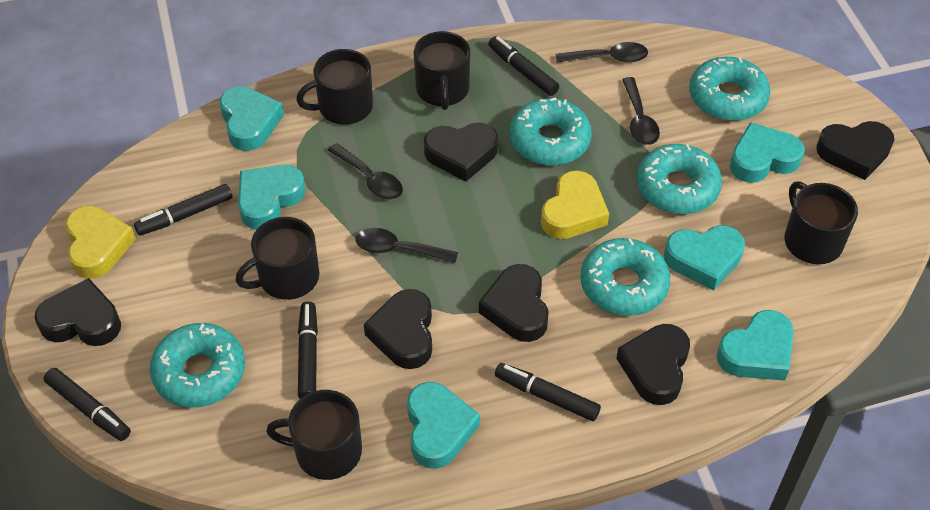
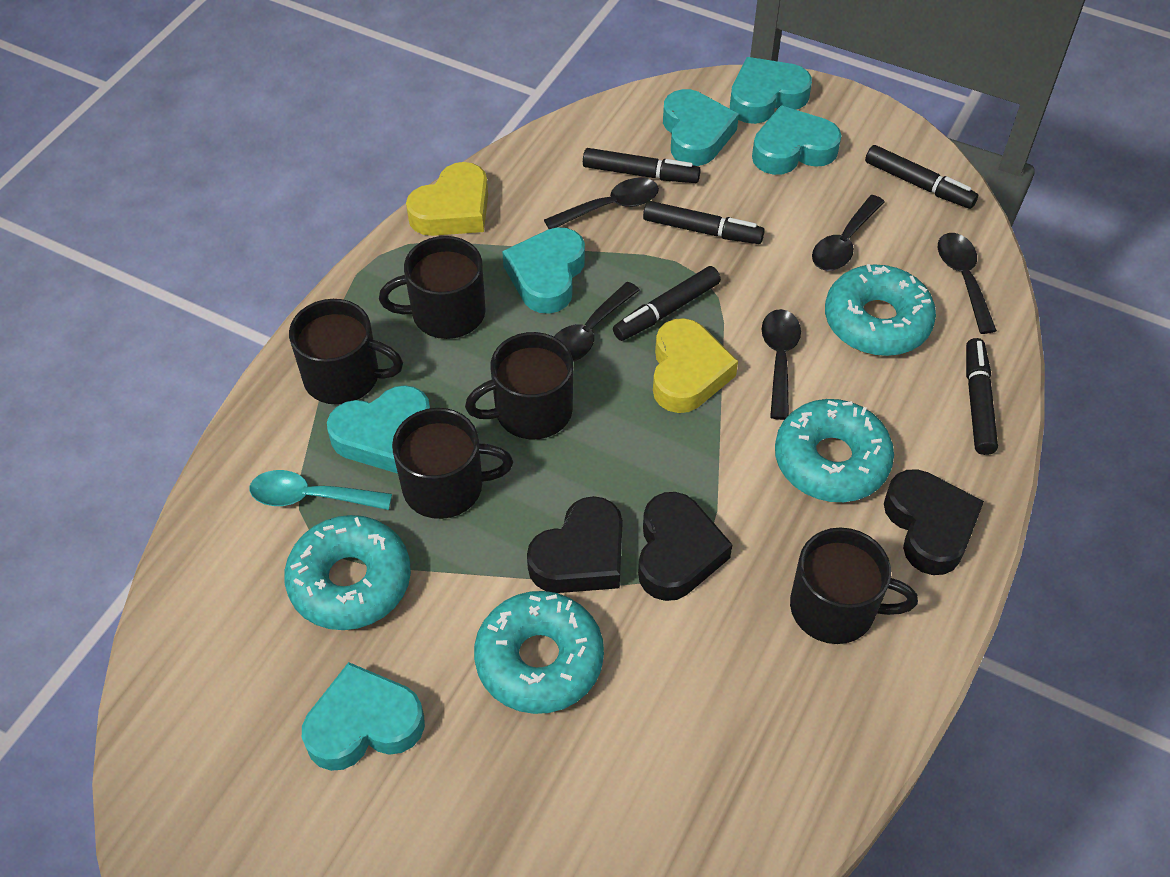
black heart: [34,278,121,346] [364,289,432,369] [424,123,498,182] [479,264,549,342] [616,324,690,405] [816,121,895,180] = 6 -> [527,496,623,593] [638,492,732,601] [884,469,984,575] = 3
black spoon: [328,143,403,200] [356,228,458,263] [556,42,648,63] [622,77,660,145] = 4 -> [544,178,659,229] [554,282,640,362] [762,309,801,420] [812,195,885,271] [938,233,997,334] = 5
turquoise donut: [150,323,245,408] [510,97,592,166] [581,238,670,316] [637,144,722,214] [689,57,770,121] = 5 -> [284,515,411,630] [474,591,604,714] [775,399,894,502] [825,264,936,356] = 4
turquoise spoon: none = 0 -> [249,470,392,510] = 1

